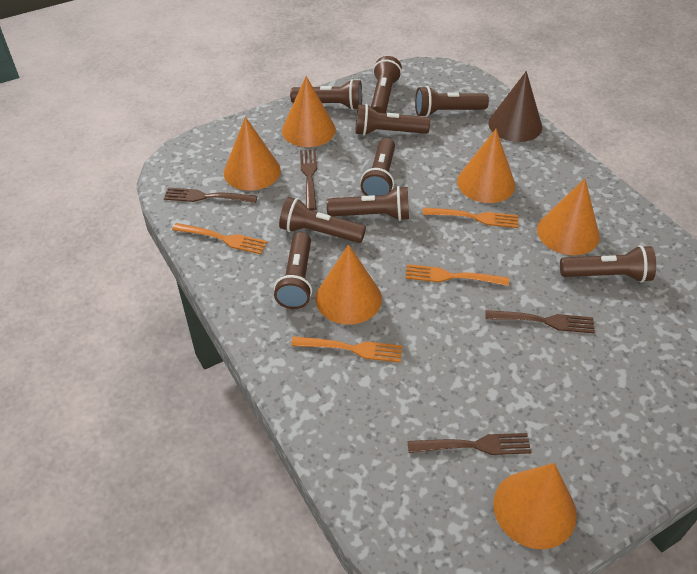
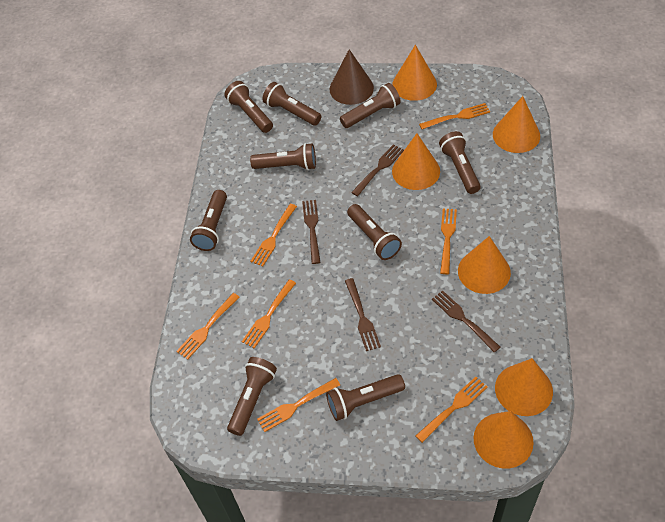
orange fork: [172,223,267,254] [291,336,402,363] [405,264,509,286] [423,207,518,228] = 4 -> [176,293,240,359] [242,279,296,348] [250,204,297,267] [257,378,340,432] [416,377,488,443] [419,103,490,129] [440,208,457,274] = 7

